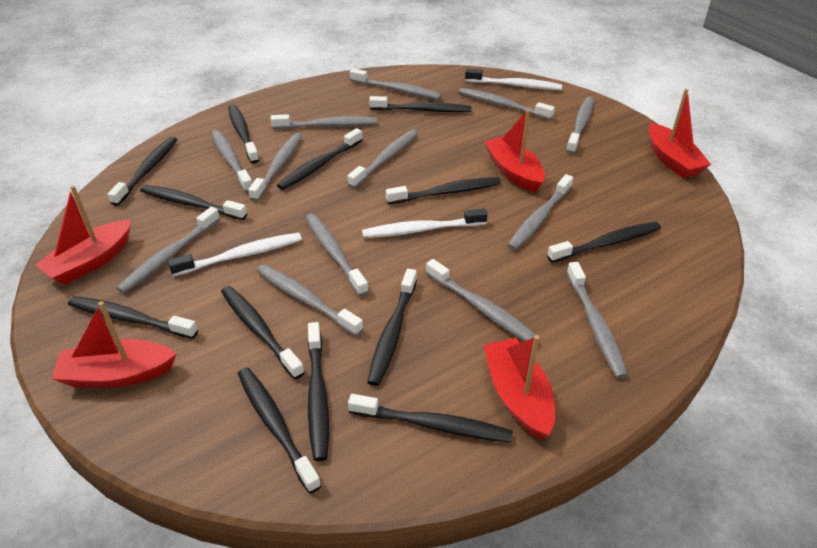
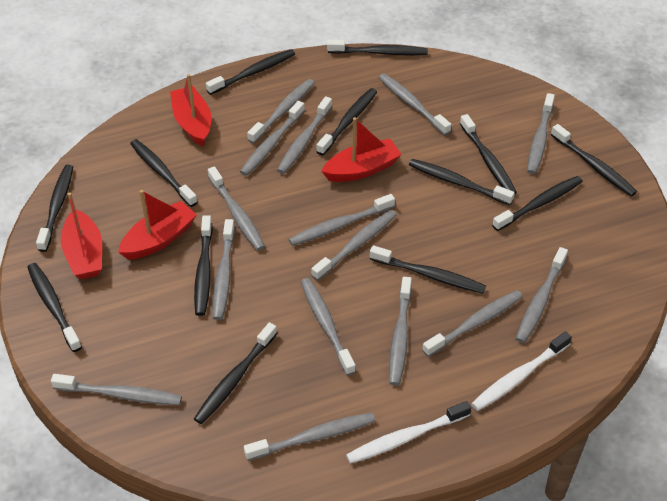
grey toothbrush: [117,207,220,293] [211,130,252,192] [248,133,302,201] [257,264,364,336] [271,114,377,129] [305,213,369,296] [348,129,418,188] [350,68,442,99] [426,259,540,341] [459,88,555,120] [507,174,573,250] [566,96,594,154] [566,262,628,379] = 13 -> [51,374,182,405] [208,166,265,251] [213,219,235,320] [240,101,305,176] [244,413,375,461] [247,79,315,144] [277,96,332,174] [289,194,395,246] [301,278,356,376] [311,210,397,281] [378,74,451,135] [389,277,412,386] [422,290,523,357] [516,247,568,343] [527,93,555,174] = 15
red boat: [35,185,131,285] [52,301,176,388] [483,335,555,440] [484,110,545,193] [649,89,711,178] = 5 -> [61,192,102,279] [118,190,197,260] [170,74,211,146] [321,117,402,182] = 4
white toothbrush: [168,233,302,276] [362,208,488,238] [465,68,562,90] = 3 -> [346,401,471,464] [471,331,572,411] = 2

